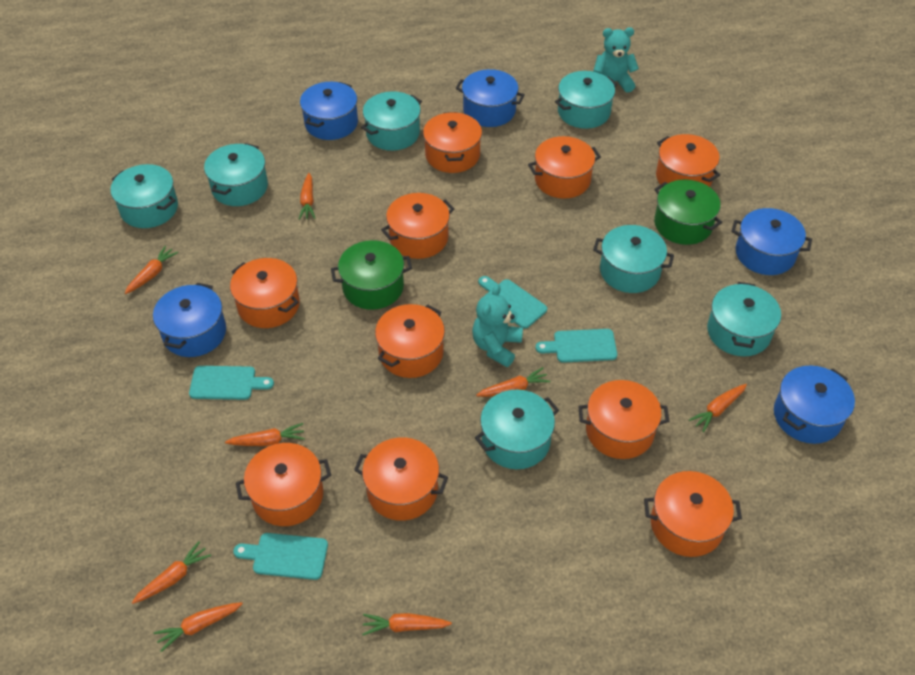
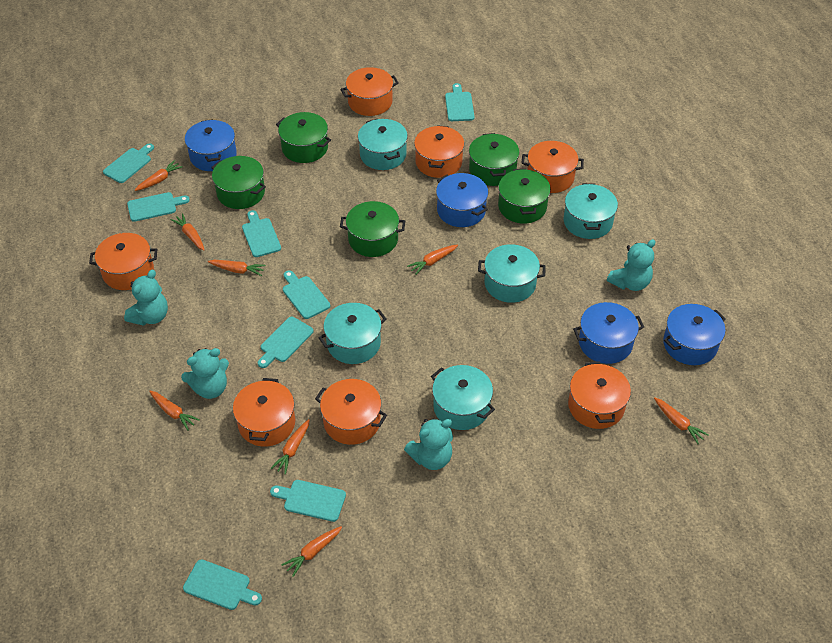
blue pot: [153,283,226,357] [300,82,358,140] [456,69,525,127] [731,208,812,275] [774,365,855,444] = 5 -> [185,119,237,171] [436,173,488,227] [573,302,644,364] [663,304,726,365] = 4
green pot: [331,240,412,310] [654,180,722,245] = 2 -> [211,156,266,209] [276,112,331,163] [340,201,405,257] [469,133,519,186] [498,169,551,223] = 5
orange pot: [230,258,300,328] [236,443,331,526] [354,437,448,521] [375,304,445,378] [381,193,454,259] [423,112,482,173] [528,136,601,199] [578,380,669,459] [644,471,742,557] [656,134,720,187] = 10 -> [89,233,157,290] [233,378,295,447] [315,379,387,445] [341,67,398,116] [414,125,464,178] [522,141,584,193] [568,361,631,429] = 7
turquoise cutting board: [189,366,274,400] [233,533,328,580] [478,276,547,329] [535,329,617,363] = 4 -> [103,143,154,183] [127,192,190,222] [183,559,262,610] [242,210,281,257] [258,317,313,368] [270,480,346,522] [283,270,330,319] [445,83,475,121] = 8
turquoise pot: [111,164,178,228] [204,143,268,206] [361,91,422,151] [475,390,559,469] [555,71,617,129] [593,225,674,293] [707,282,781,356] = 7 -> [319,303,386,364] [358,119,408,170] [431,365,495,430] [478,244,546,303] [564,183,618,239] = 5
turquoise teddy bear: [472,284,523,367] [593,27,639,93] = 2 -> [124,270,168,326] [181,348,229,399] [404,418,453,470] [607,239,655,291] = 4

